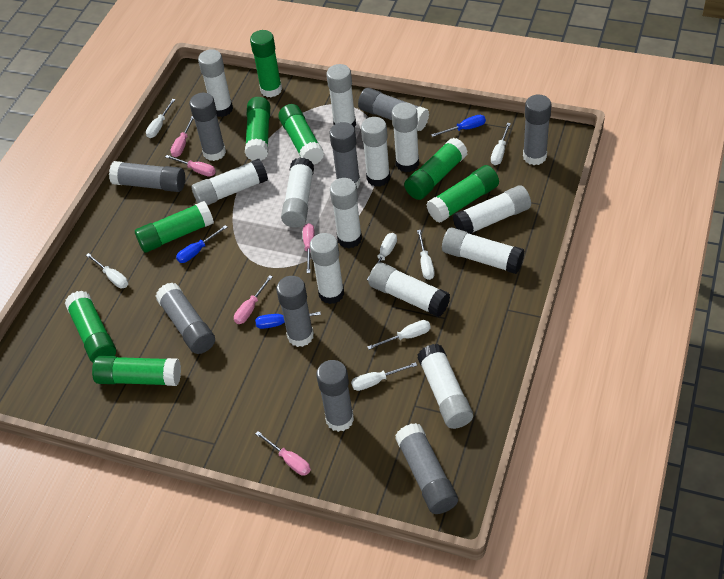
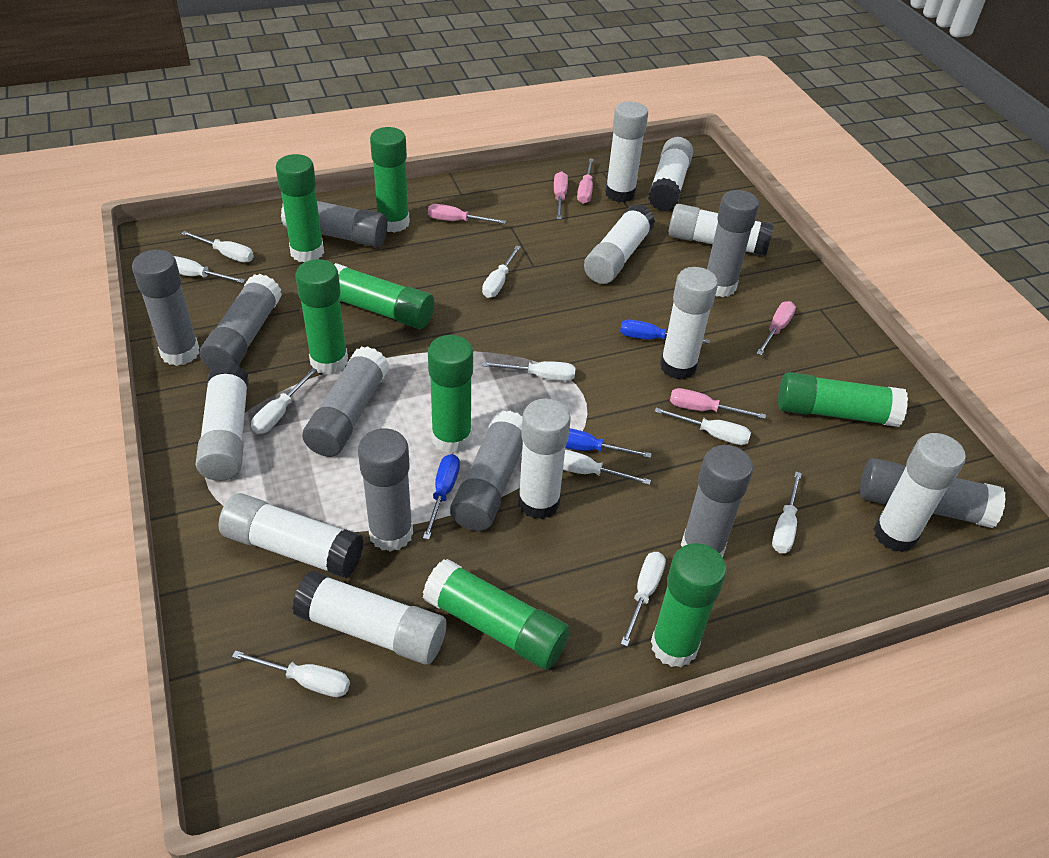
white glue stick: [192,159,268,205] [198,49,233,117] [281,157,314,228] [310,233,344,304] [326,64,356,128] [330,178,362,249] [361,117,390,187] [368,262,450,317] [392,102,419,172] [417,344,473,429] [442,228,525,274] [453,185,531,234] = 12 -> [196,363,249,481] [218,493,364,578] [292,571,446,664] [518,399,571,519] [584,204,655,284] [605,101,648,202] [648,137,693,211] [660,267,718,380] [669,204,774,256] [874,433,966,552] = 10
white screwdriver: [86,253,128,288] [146,99,176,138] [351,362,417,391] [367,233,397,281] [367,320,431,350] [417,230,435,280] [491,123,511,165] = 7 -> [174,256,245,283] [181,231,254,263] [232,650,350,697] [251,368,317,434] [482,245,521,298] [482,361,576,381] [563,449,651,485] [621,552,666,646] [654,408,751,445] [772,472,802,553] = 10

